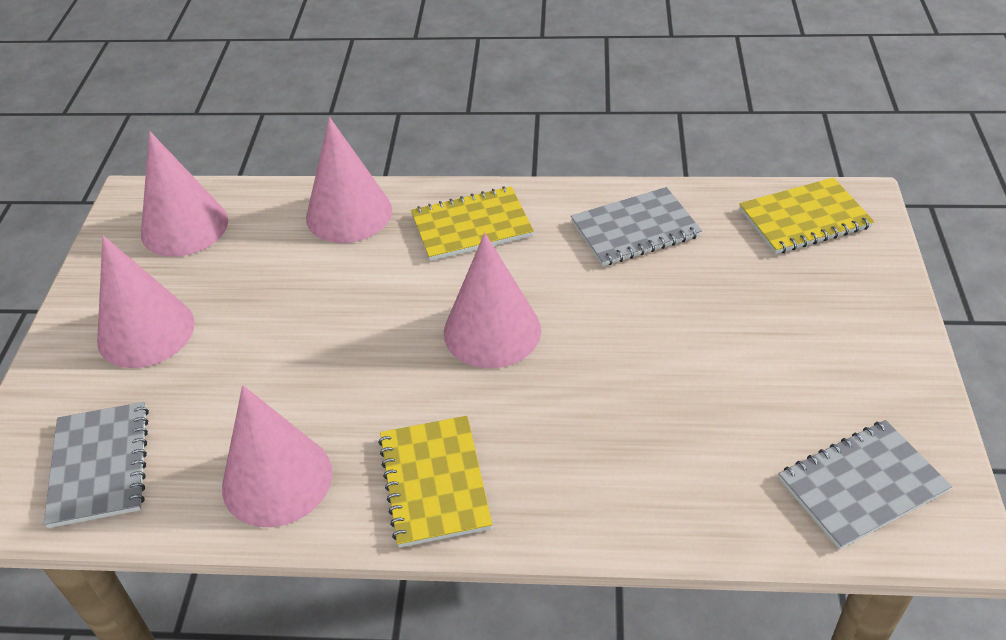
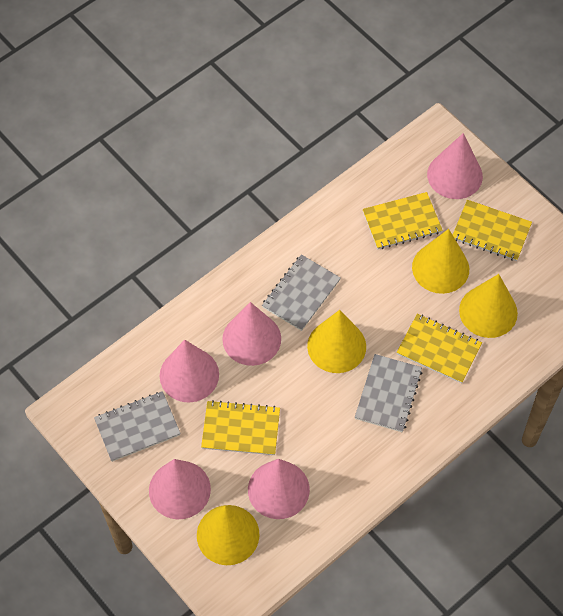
yellow cone: none = 0 -> [197,505,260,565] [307,310,366,373] [412,229,469,294] [459,274,518,338] = 4
yellow notebook: [378,416,492,548] [411,186,534,261] [739,177,874,254] = 3 -> [201,400,280,455] [362,192,443,249] [397,314,482,384] [453,200,532,261] = 4

